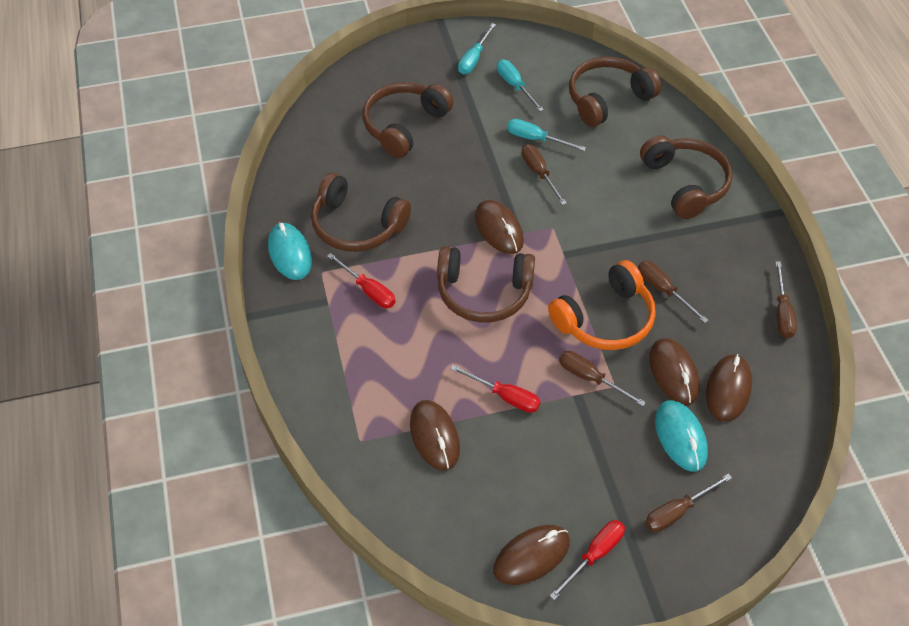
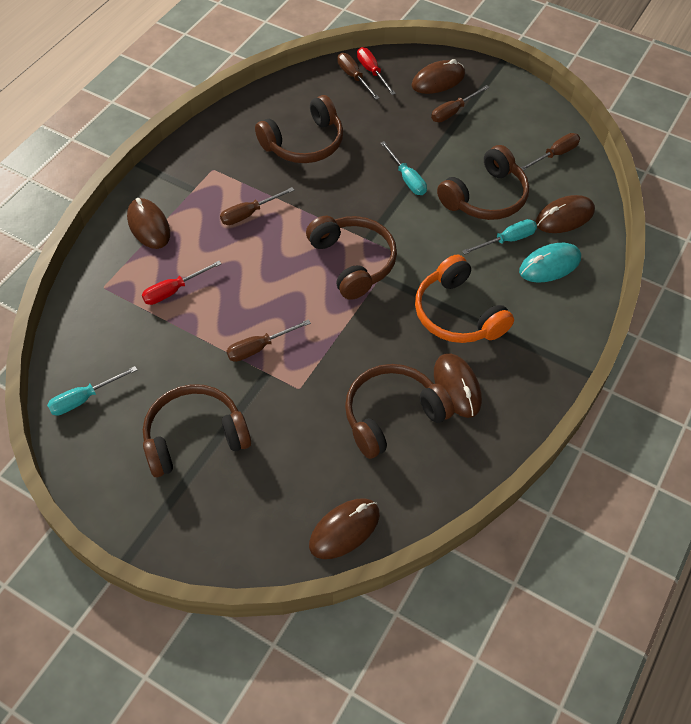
red screwdriver: [327,253,395,308] [451,365,540,413] [550,520,625,600] = 3 -> [142,261,222,305] [357,47,396,95] = 2
turquoise mouse: [268,223,312,280] [655,400,708,472] = 2 -> [519,243,581,283] = 1

